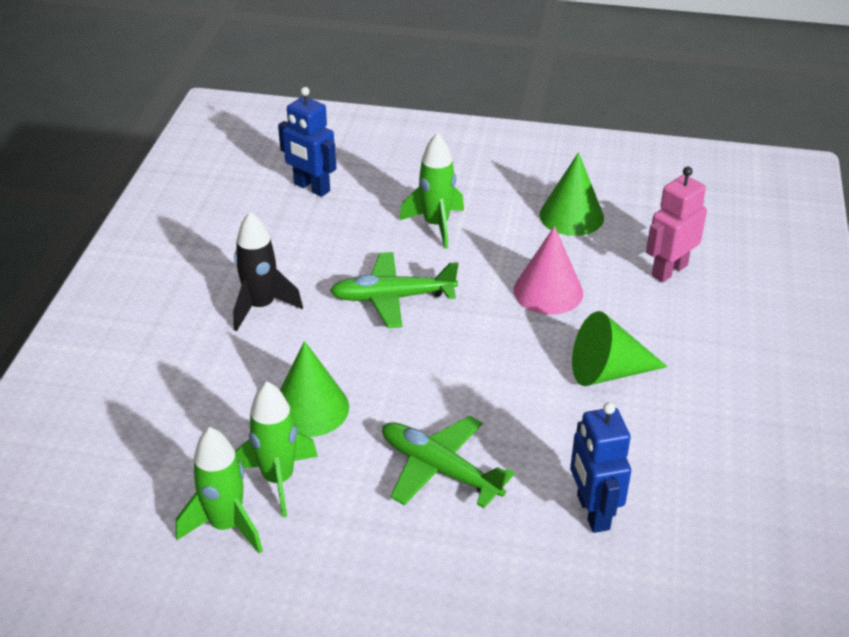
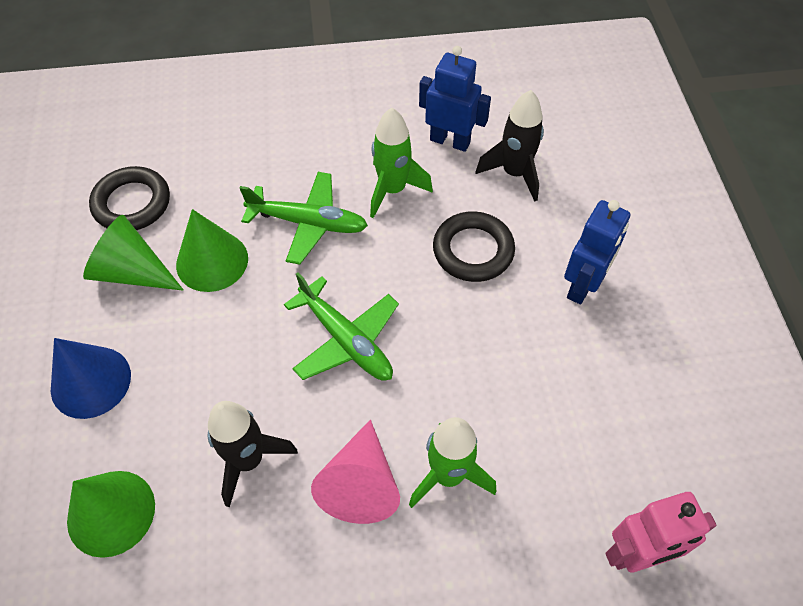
black ring: none = 0 -> [89,166,170,230] [433,211,515,282] = 2
black rocket: [233,211,303,331] = 1 -> [208,401,298,508] [476,90,544,202] = 2
blue cone: none = 0 -> [51,338,131,419] = 1
green rocket: [176,427,263,554] [235,381,318,518] [399,133,464,249] = 3 -> [370,108,433,218] [409,417,496,508] = 2

